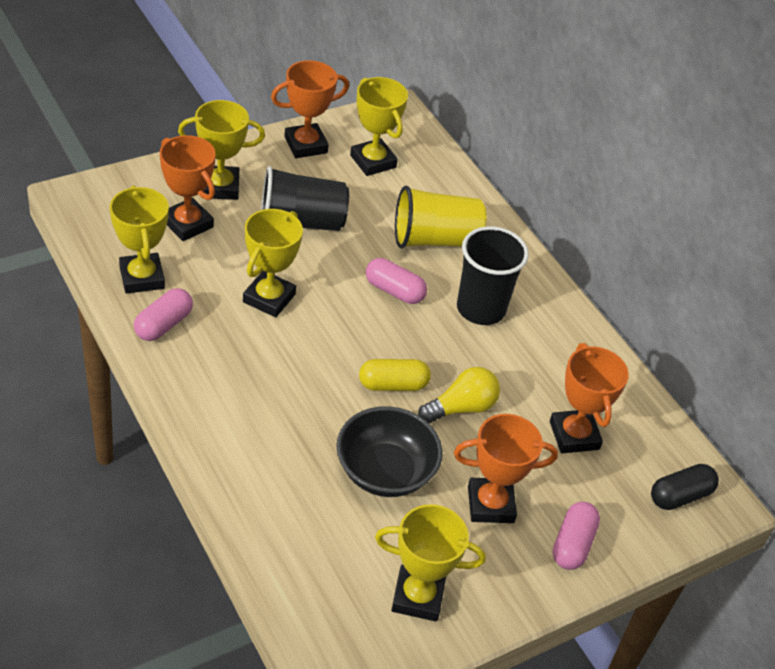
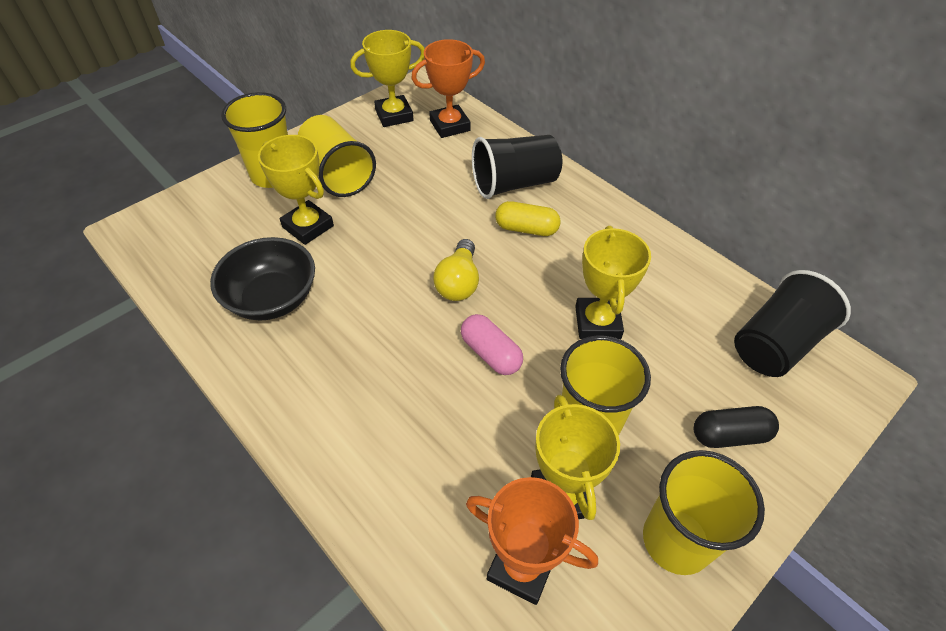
orange trophy: [160,135,216,241] [271,60,349,158] [454,414,558,523] [550,343,629,453] = 4 -> [411,39,485,138] [466,477,598,605] = 2
pink capsule: [134,288,193,341] [366,258,427,304] [553,502,600,570] = 3 -> [461,314,523,375] = 1
yellow cup: [395,186,487,249] = 1 -> [221,92,288,188] [298,115,376,197] [560,336,651,436] [643,450,765,575] = 4
yellow trophy: [110,186,169,294] [178,100,265,200] [243,209,303,317] [350,77,408,176] [375,504,486,621] = 5 -> [258,135,334,245] [350,30,424,127] [531,395,620,520] [575,226,651,339] = 4

